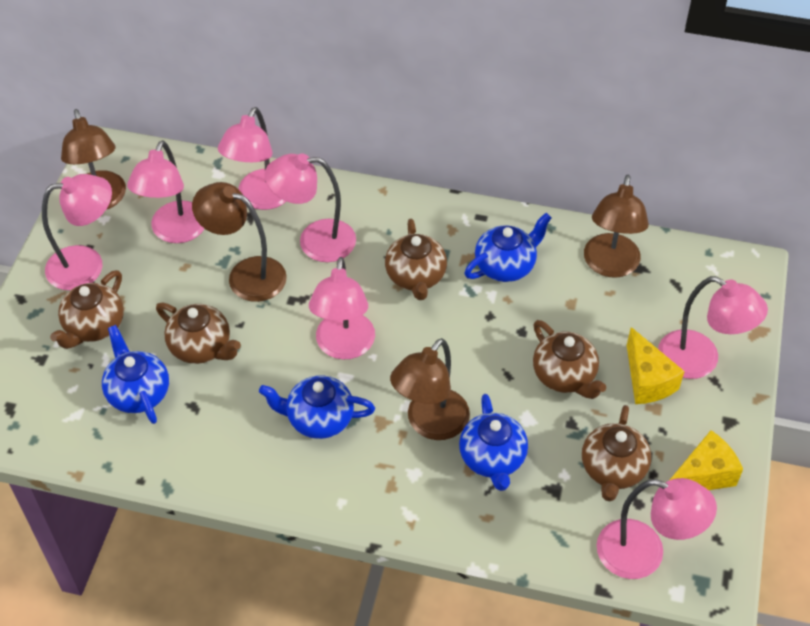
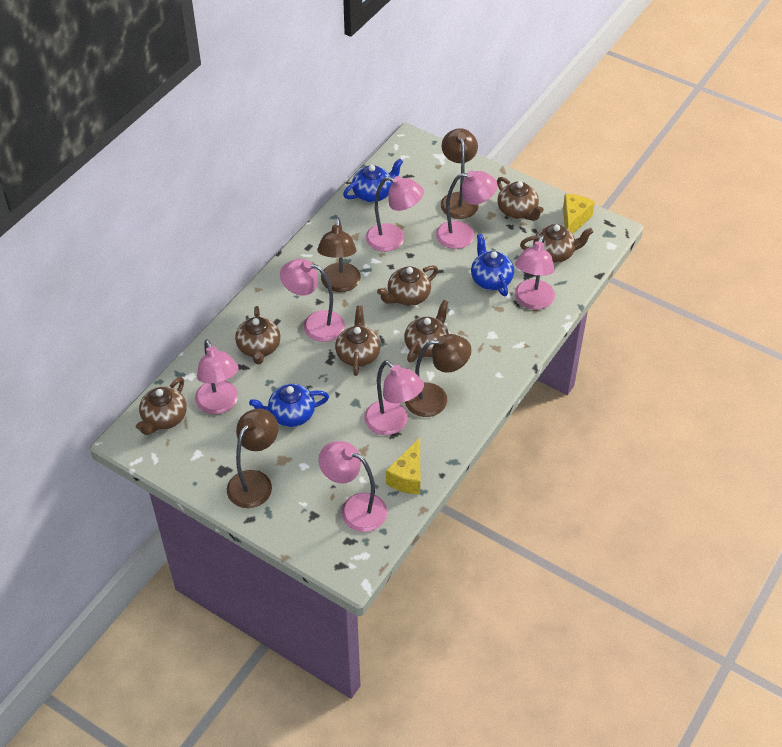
blue teapot: [102,325,169,424] [259,375,375,439] [459,394,528,491] [465,213,552,282] = 4 -> [249,384,329,427] [343,158,403,202] [471,234,514,296] = 3
brown teapot: [50,270,124,349] [156,302,241,364] [385,219,447,300] [533,320,606,399] [582,405,651,501] = 5 -> [136,377,187,435] [235,306,280,364] [335,306,380,376] [377,265,438,306] [404,300,449,363] [497,177,544,221] [520,224,593,263] = 7

